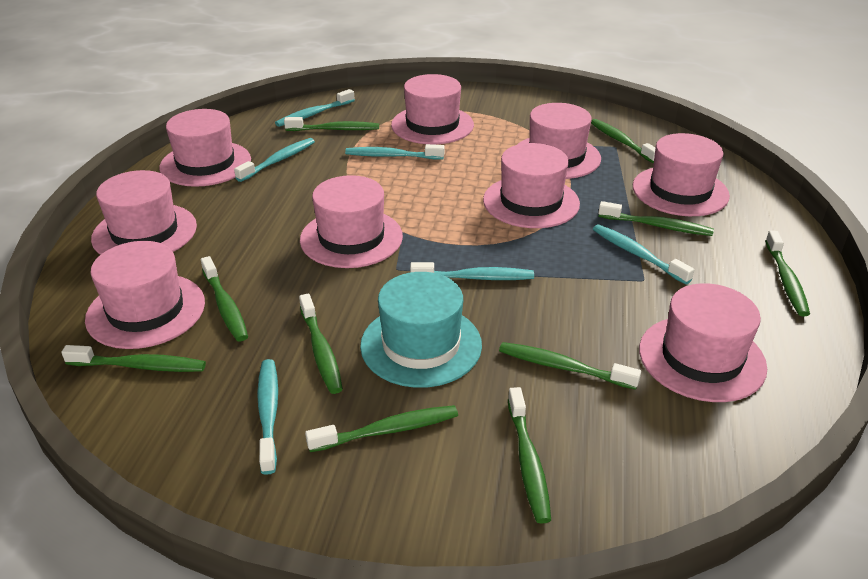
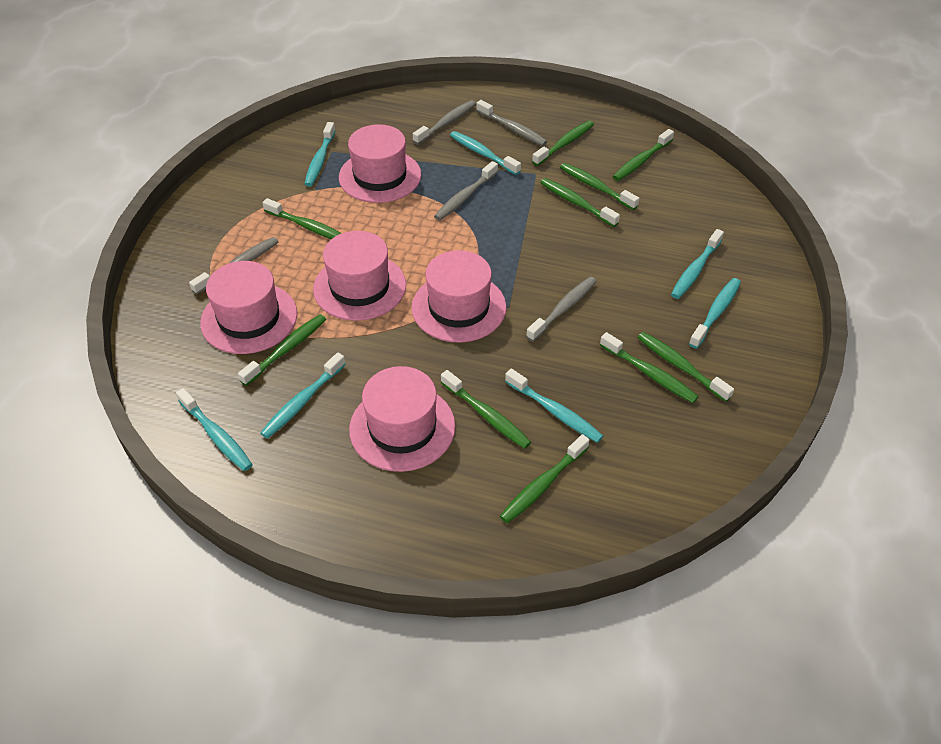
grey toothbrush: none = 0 -> [189,237,278,295] [413,100,476,145] [434,161,498,220] [476,100,548,146] [526,277,597,342] = 5
pink hat: [85,241,205,349] [91,170,197,255] [159,109,251,187] [300,175,403,268] [391,74,474,144] [483,143,580,228] [517,103,601,179] [633,133,730,216] [639,283,767,402] = 9 -> [200,261,297,354] [313,231,406,321] [339,124,421,203] [349,366,455,472] [412,250,506,343] = 5
turquoise hat: [360,272,482,388] = 1 -> none = 0
turquoise toothbrush: [234,138,315,182] [257,359,278,475] [275,89,355,127] [345,144,445,159] [410,262,534,280] [593,224,694,284] = 6 -> [176,388,253,471] [260,352,346,439] [304,122,336,187] [450,131,521,175] [505,369,603,443] [671,229,724,299] [689,278,741,349] = 7

